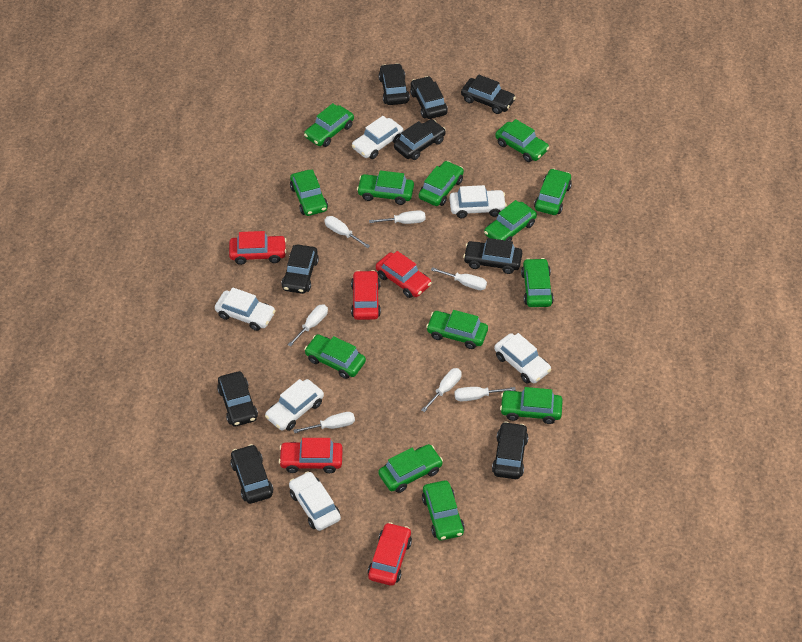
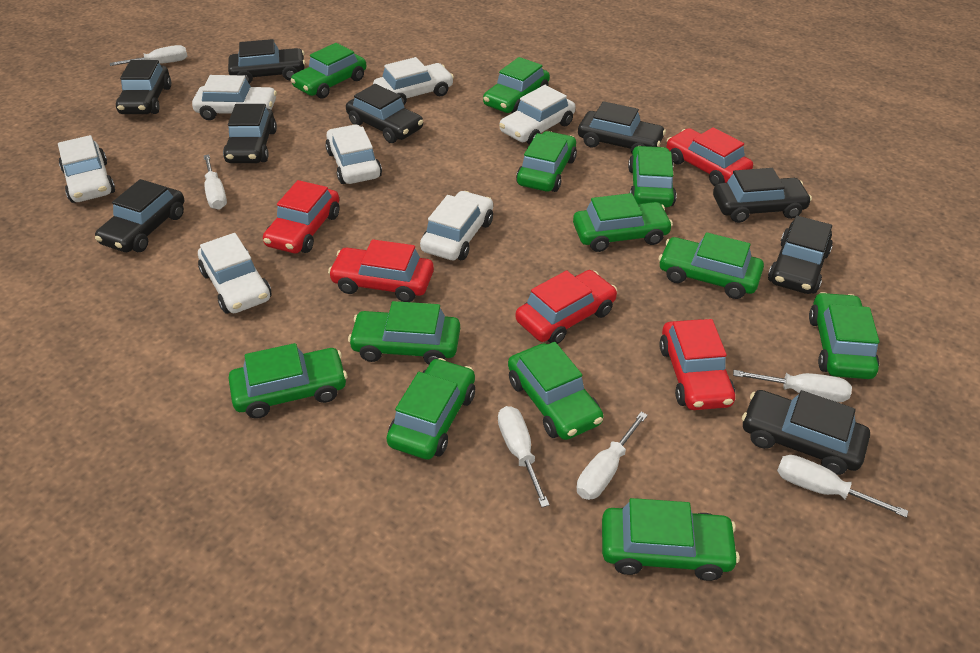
green car: [290,169,328,216] [304,103,354,147] [304,334,366,379] [357,170,414,205] [378,444,443,493] [419,161,464,206] [422,480,465,541] [426,310,488,349] [484,200,537,241] [495,119,549,162] [500,387,563,424] [521,258,554,307] [534,168,572,215] = 13 -> [229,343,347,419] [291,43,366,99] [348,301,460,365] [386,358,475,460] [483,57,550,113] [508,342,604,440] [516,131,577,192] [573,193,673,252] [602,498,740,581] [628,146,677,207] [659,232,764,299] [809,292,879,379] = 12
white car: [215,287,276,331] [265,379,324,431] [289,471,341,531] [352,116,403,159] [449,185,507,218] [494,333,551,384] = 6 -> [58,135,115,203] [192,75,277,120] [198,233,271,313] [325,125,382,184] [373,57,454,105] [420,191,493,260] [499,85,576,145] = 7
white screwdriver: [288,304,328,347] [294,412,355,433] [324,216,370,248] [369,210,426,224] [421,368,462,412] [431,267,487,290] [454,387,516,401] = 7 -> [110,45,187,66] [203,154,227,210] [498,406,549,507] [577,412,648,500] [733,370,852,402] [777,455,908,518] = 6

